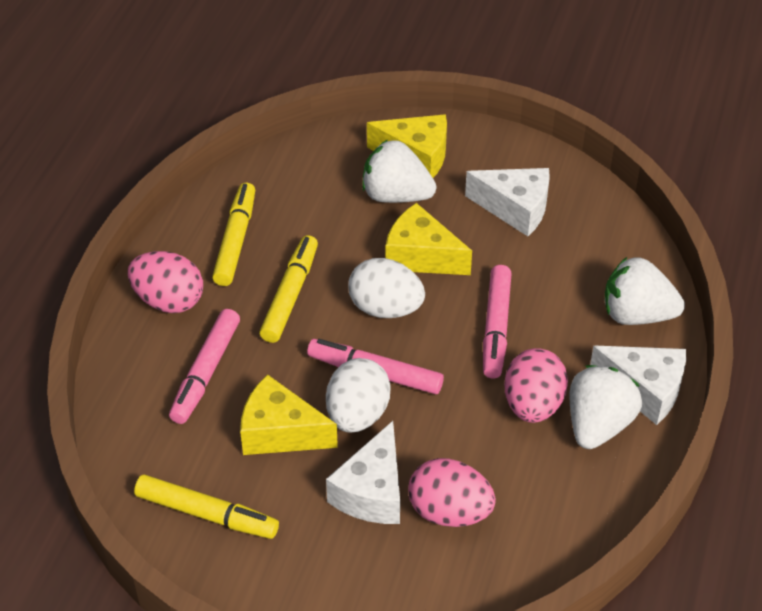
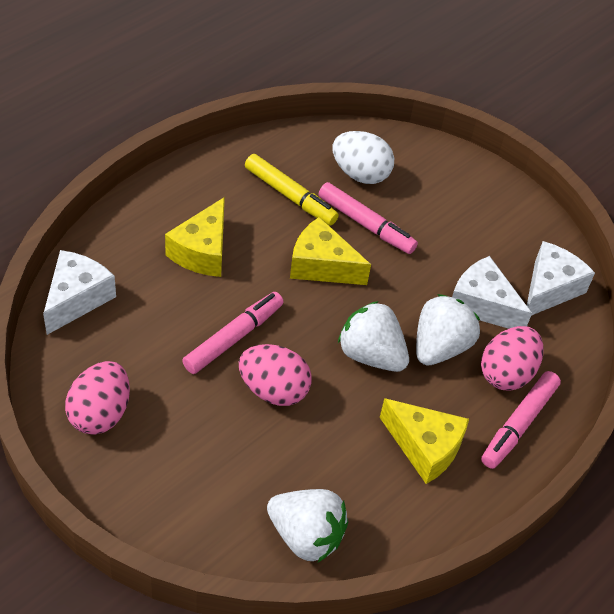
white egg: [326,358,391,433] [348,258,425,318] = 2 -> [333,131,394,184] = 1
yellow marker: [134,475,279,539] [212,183,255,286] [259,235,318,343] = 3 -> [245,154,339,225] = 1

